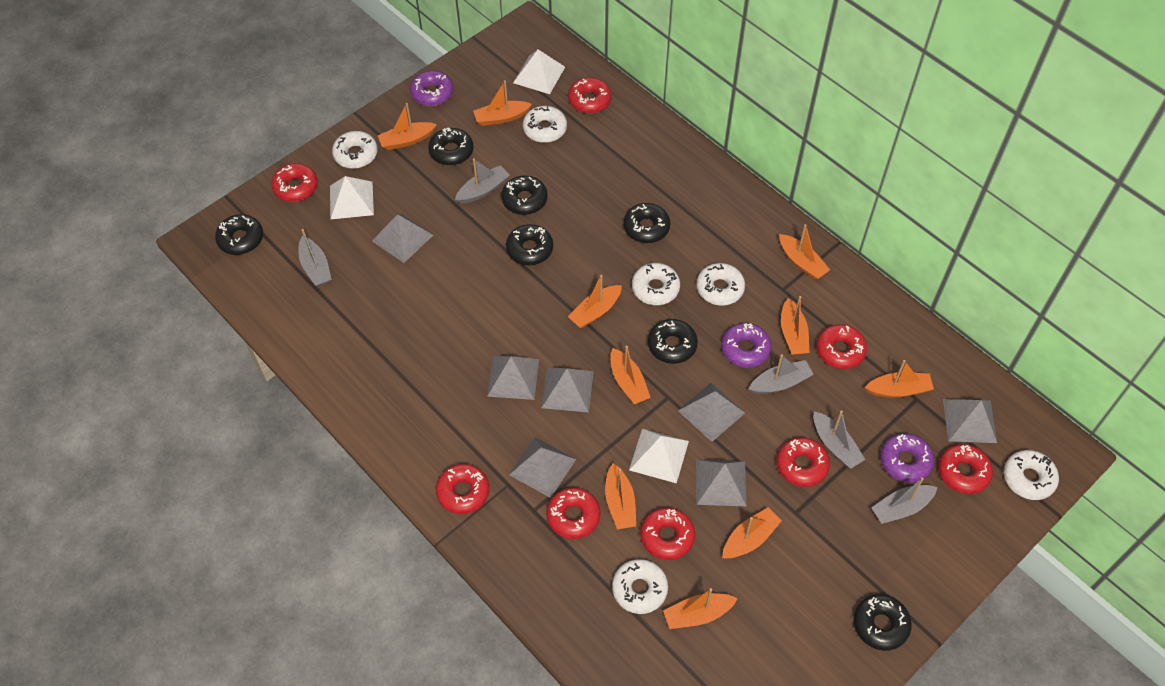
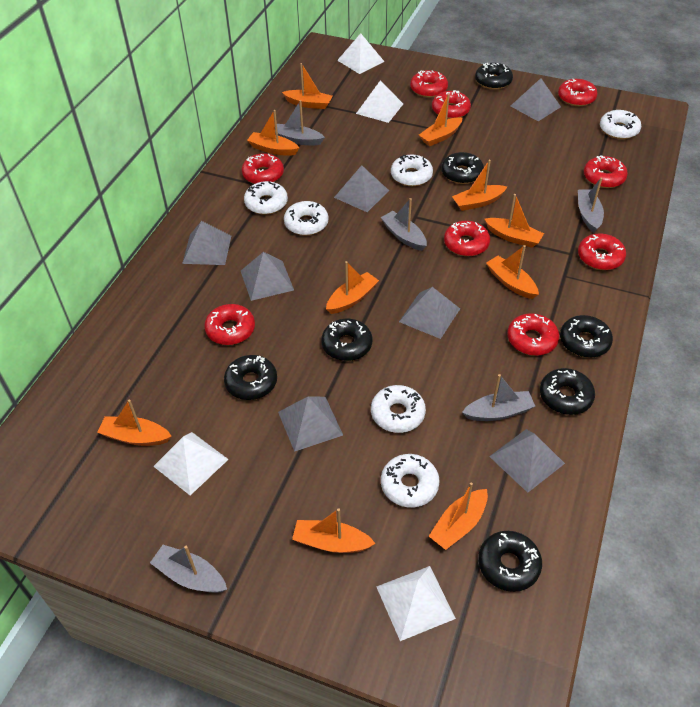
purple donut: [410,71,453,106] [721,323,772,368] [880,433,934,483] = 3 -> none = 0
red donut: [271,163,318,202] [436,464,489,514] [546,487,601,539] [568,77,612,113] [640,508,695,560] [776,437,830,487] [816,324,867,369] [938,444,993,494] = 8 -> [204,304,255,345] [241,153,284,184] [410,70,448,98] [432,90,471,119] [444,221,490,256] [507,313,559,356] [558,79,598,106] [578,233,626,270] [584,155,628,188] = 9
white pyramid: [330,176,374,219] [513,50,565,94] [629,429,689,483] = 3 -> [153,432,228,495] [337,33,385,74] [356,80,403,123] [377,566,456,641] = 4

